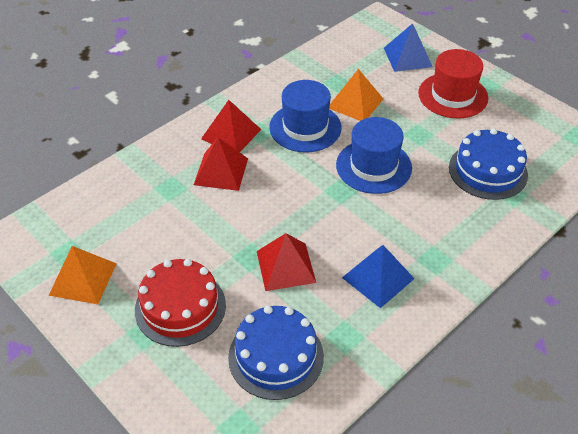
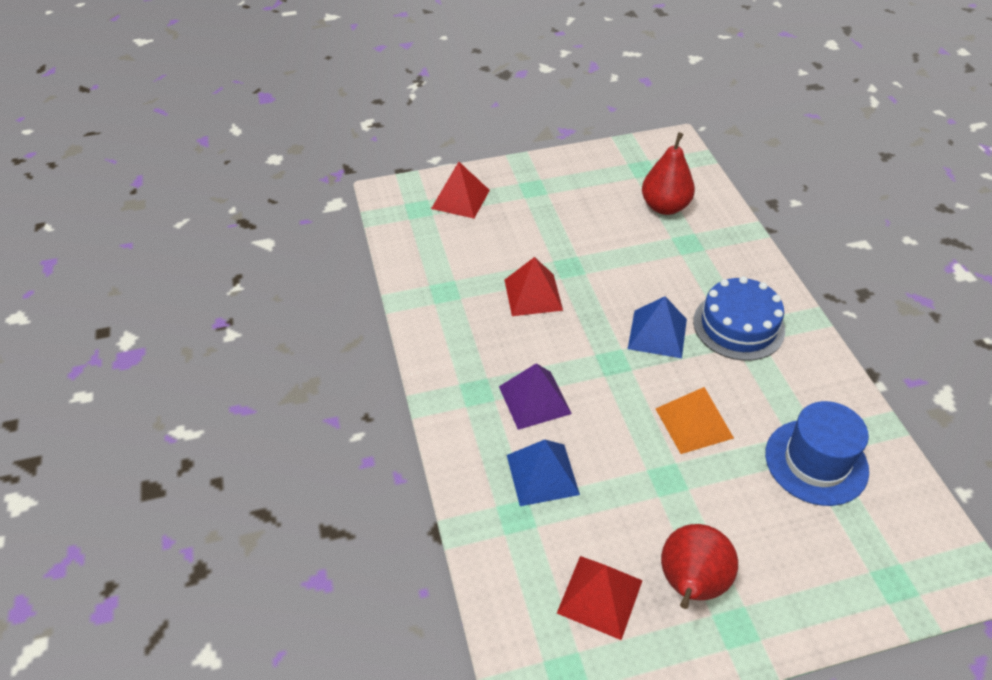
blue cake: [228,305,324,400] [449,128,528,200] = 2 -> [693,276,785,361] = 1
blue hat: [269,80,342,152] [336,117,412,194] = 2 -> [765,401,869,506] = 1
orange pyramid: [49,246,117,304] [329,69,383,121] = 2 -> [655,387,734,454] = 1
purple pyramid: none = 0 -> [499,363,572,430] = 1
red cake: [135,259,226,347] = 1 -> none = 0
red hat: [418,49,488,118] = 1 -> none = 0
red pear: none = 0 -> [642,132,695,215] [661,524,738,609] = 2

